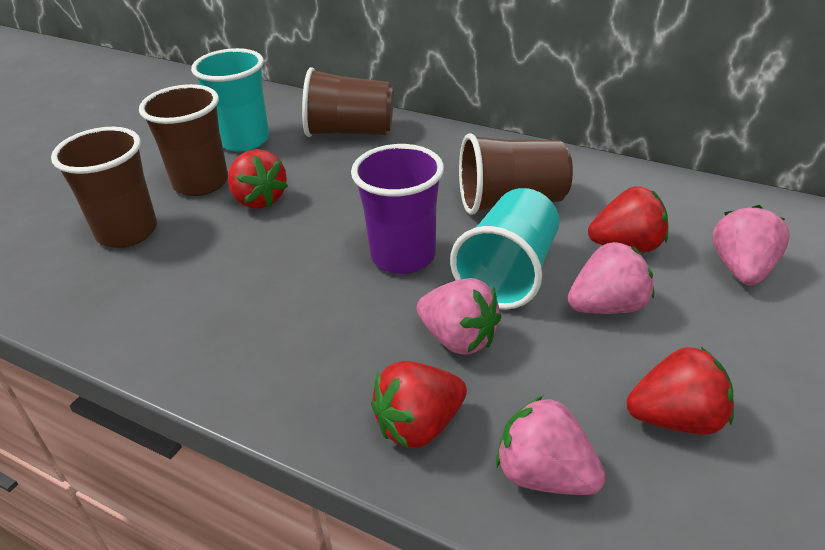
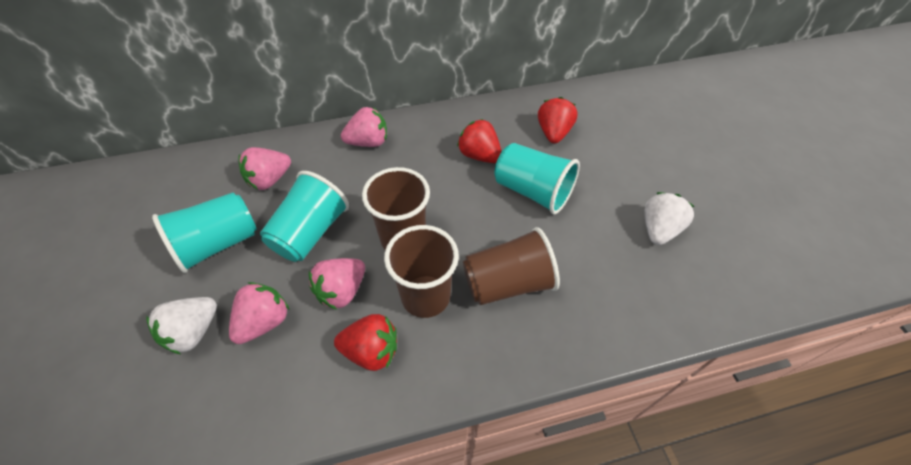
brown cup: [51,127,157,248] [139,84,228,196] [302,67,394,137] [459,133,573,215] = 4 -> [362,167,430,250] [384,225,459,318] [463,227,560,305] = 3
purple cup: [351,144,444,274] = 1 -> none = 0
red strawberry: [228,149,288,209] [371,361,467,448] [588,186,668,252] [626,347,734,435] = 4 -> [334,314,397,371] [457,119,502,163] [538,97,578,144] = 3
turquoise cup: [191,48,269,152] [450,188,560,310] = 2 -> [152,192,257,273] [260,171,349,262] [494,143,580,215] = 3
white strawberry: none = 0 -> [146,297,217,354] [644,192,694,245] = 2

